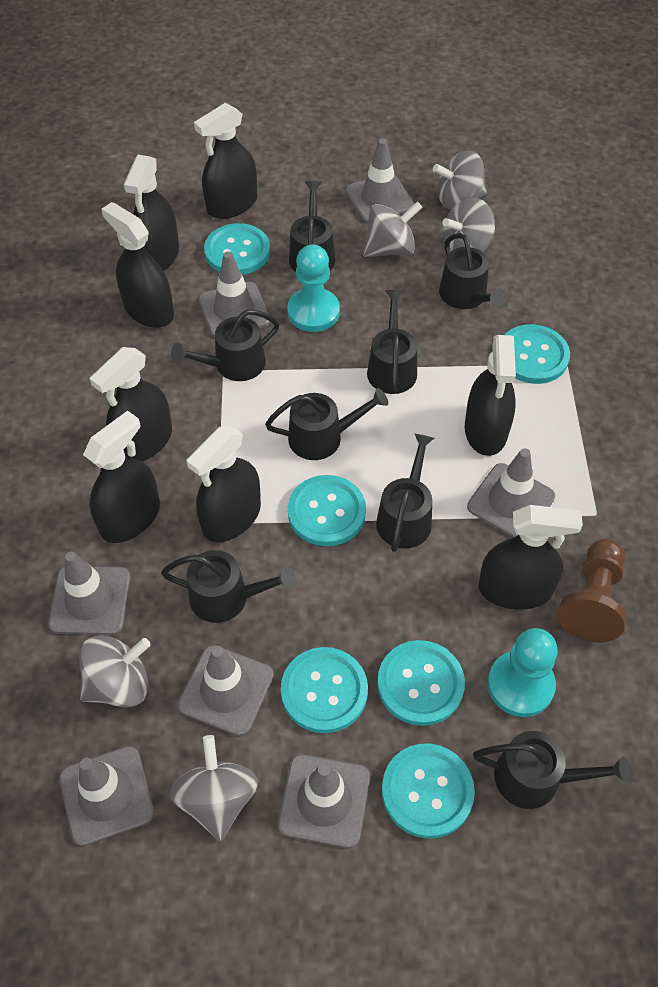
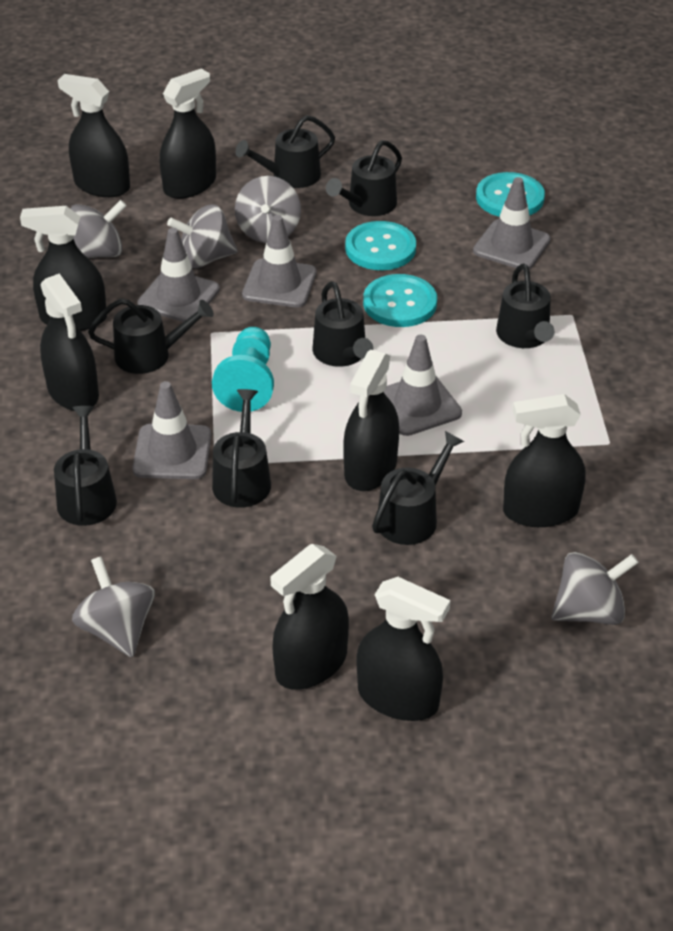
brown pawn: [557,539,626,643] = 1 -> none = 0
grey traffic cone: [48,551,131,635] [59,746,154,846] [178,645,274,736] [199,252,270,337] [278,754,370,848] [346,138,414,223] [467,448,555,537] = 7 -> [133,381,211,479] [137,228,220,322] [242,215,316,308] [384,335,462,436] [473,177,551,269] = 5
turquoise button: [204,223,270,275] [281,647,368,733] [288,475,366,546] [377,640,465,726] [382,743,475,839] [505,324,570,384] = 6 -> [345,221,416,270] [363,274,437,327] [476,172,545,217] = 3
turquoise pawn: [287,244,340,332] [488,628,558,717] = 2 -> [212,327,274,412] = 1

